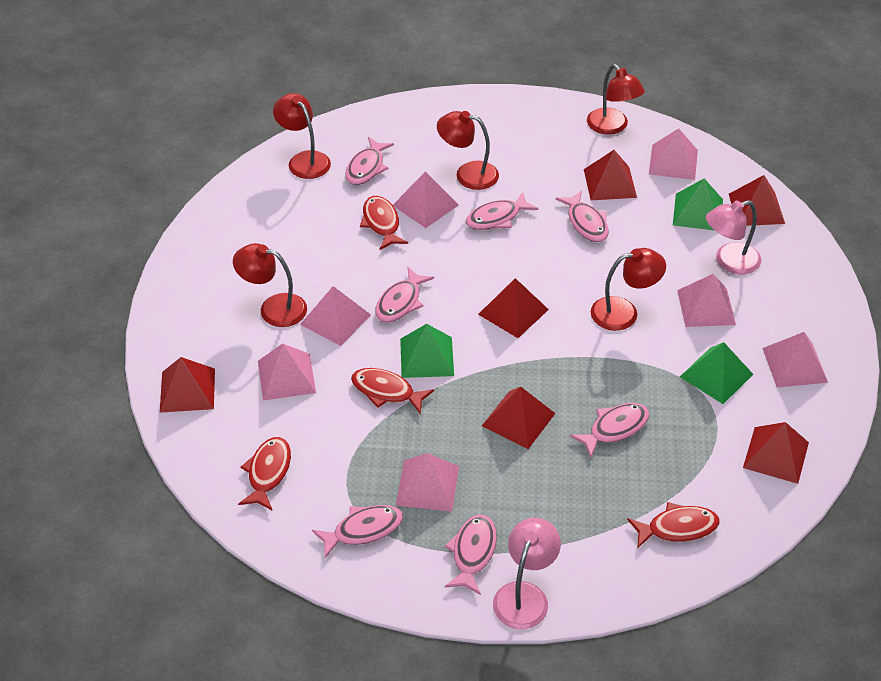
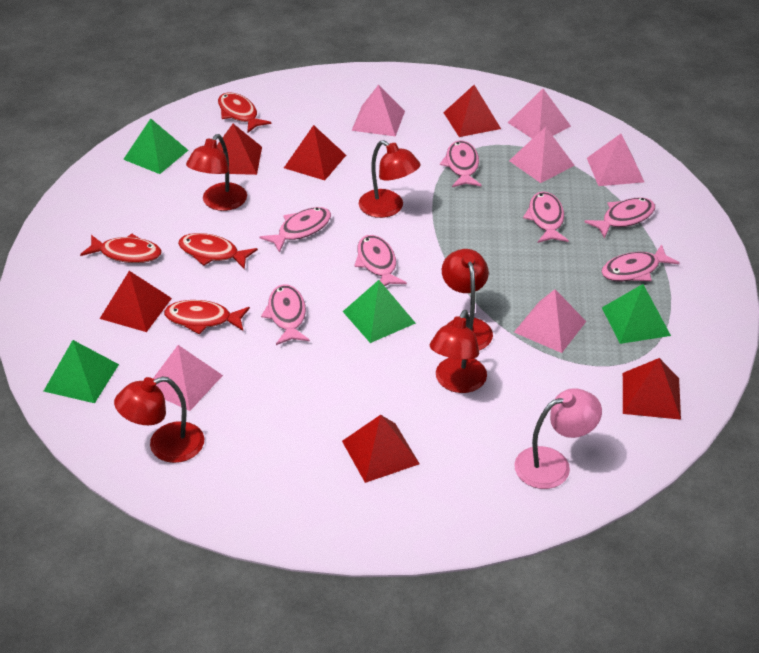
green pyramid: [400,324,454,378] [673,179,723,231] [680,342,753,404] = 3 -> [44,340,119,403] [123,118,188,174] [343,280,416,343] [602,284,671,344] = 4
pink lamp: [493,518,561,629] [706,200,762,275] = 2 -> [514,388,602,489] = 1
pink pyramid: [258,343,316,401] [300,286,371,346] [393,171,459,228] [396,453,459,512] [649,128,698,180] [677,274,736,327] [762,332,828,388] = 7 -> [153,345,223,411] [351,85,405,137] [508,89,571,139] [509,127,575,183] [514,289,586,353] [587,134,644,186] = 6

